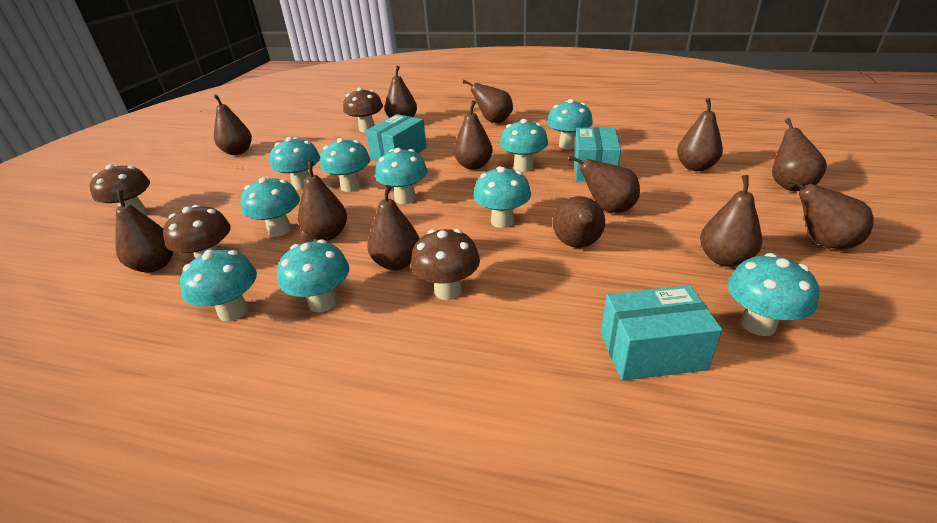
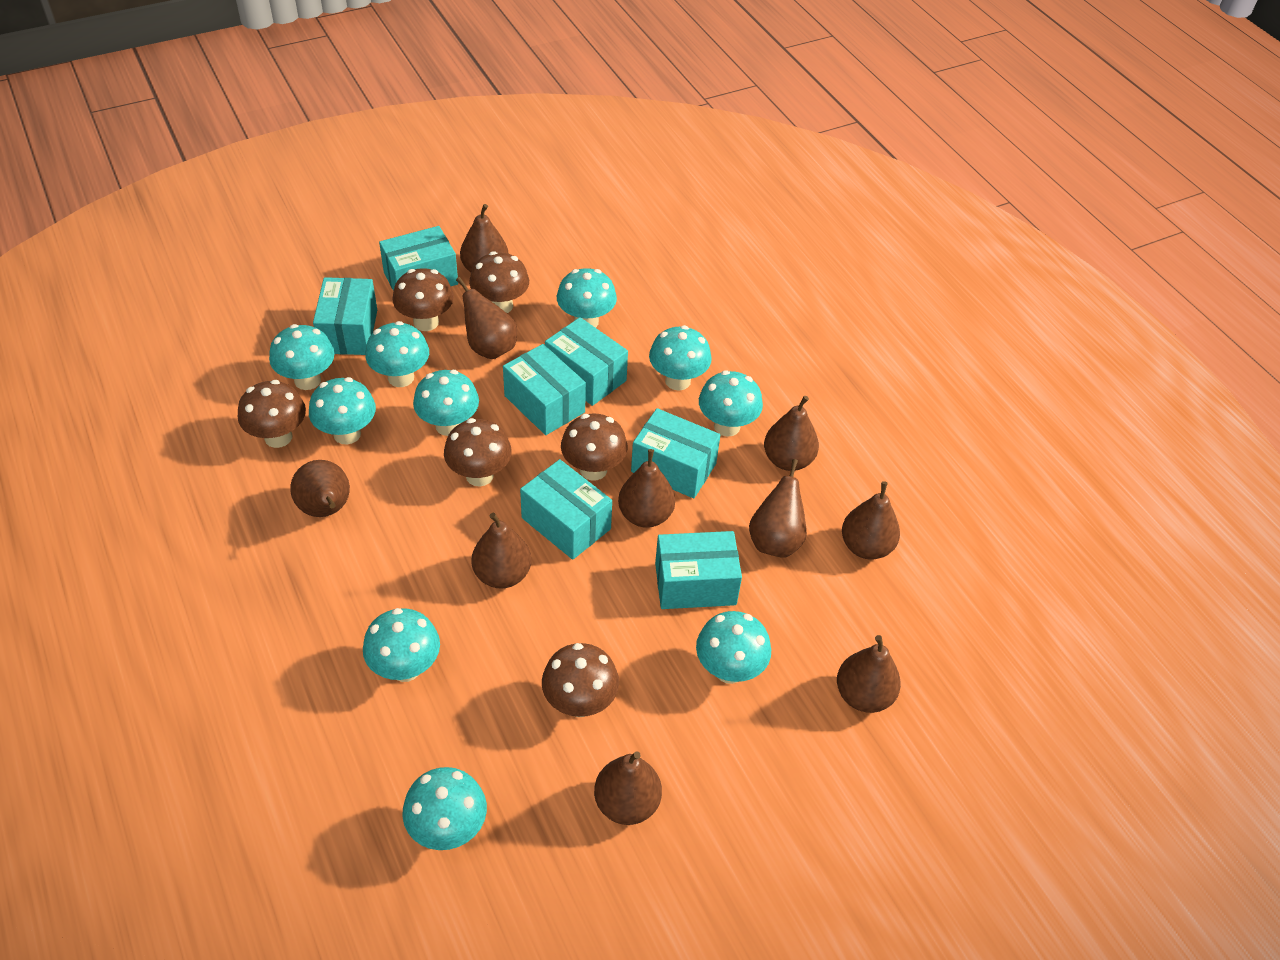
brown mushroom: [89,164,150,214] [163,205,231,259] [343,87,383,132] [411,229,480,300] = 4 -> [238,380,306,448] [393,268,454,331] [444,418,512,487] [469,251,529,313] [542,643,619,717] [561,414,628,480] = 6
brown pear: [115,190,173,272] [214,94,252,155] [298,161,347,241] [367,185,420,270] [385,66,417,118] [453,101,493,170] [463,80,513,123] [553,196,605,248] [569,156,640,213] [677,98,723,171] [700,175,762,267] [772,118,827,191] [787,178,873,249] = 13 -> [290,460,350,517] [456,277,517,359] [460,204,508,272] [472,513,531,589] [594,751,662,825] [618,449,675,528] [749,459,807,558] [764,396,819,471] [837,635,901,713] [842,481,900,560] = 10
turquoise box: [366,114,427,161] [574,127,621,182] [601,285,722,380] = 3 -> [313,277,377,355] [379,226,458,291] [503,344,586,435] [520,459,612,560] [545,317,628,406] [631,408,720,498] [655,531,742,609] = 7

